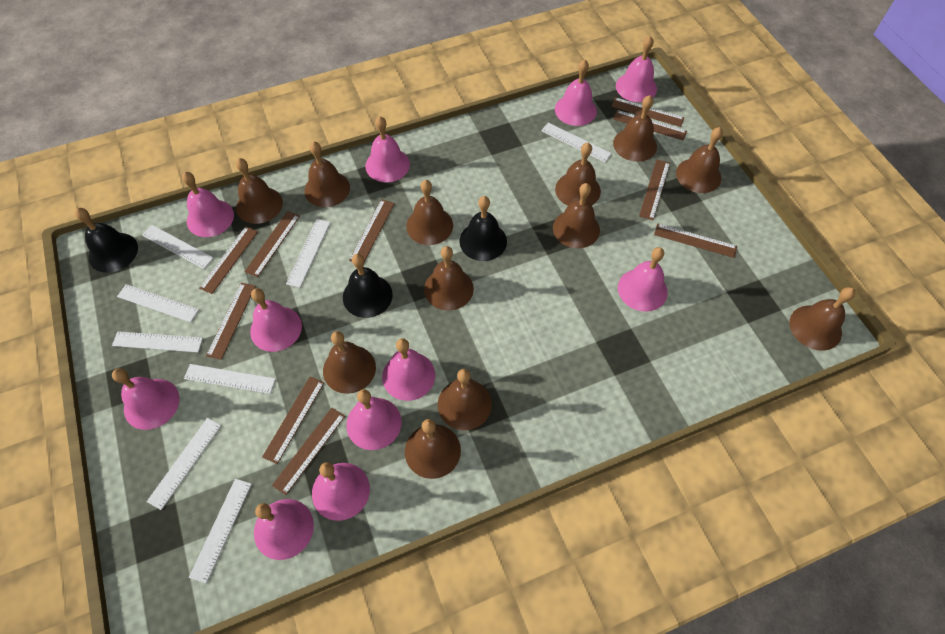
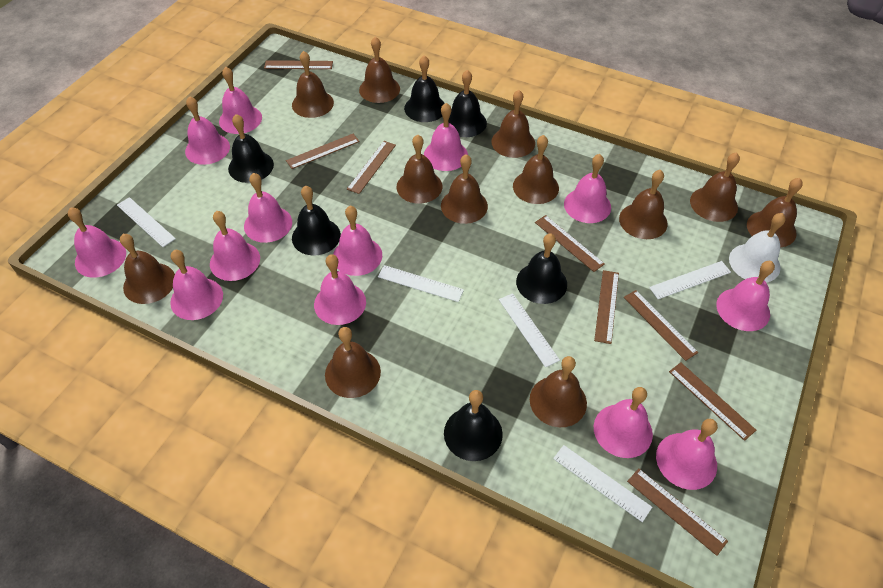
black bell: [75,208,138,273] [343,254,393,318] [459,196,507,261] = 3 -> [228,114,274,183] [292,186,341,255] [404,55,445,122] [444,390,503,461] [449,70,487,137] [516,234,567,304] = 6
brown ruler: [199,226,258,294] [206,283,256,360] [245,211,300,277] [262,377,324,464] [272,408,345,495] [349,199,395,262] [611,97,684,127] [613,110,687,141] [639,160,670,220] [654,223,737,258] = 10 -> [264,60,333,69] [286,134,360,169] [347,141,396,194] [535,215,605,272] [594,270,619,344] [624,290,698,361] [627,468,728,556] [669,362,756,441] = 8
pink bell: [112,368,179,430] [182,172,234,237] [250,288,302,352] [254,499,314,560] [312,462,370,521] [346,389,402,450] [365,116,410,182] [382,338,435,401] [555,59,597,126] [616,36,657,102] [618,247,668,312] = 11 -> [68,207,126,278] [170,250,223,320] [185,96,230,165] [210,211,260,281] [219,67,262,134] [244,173,292,243] [314,254,366,325] [333,206,382,276] [424,103,468,171] [564,154,611,223] [594,387,653,458] [656,419,718,490] [716,261,775,331] = 13
white bell: none = 0 -> [729,213,786,283] = 1
white ruler: [112,331,203,353] [117,284,199,322] [142,225,214,269] [147,418,221,510] [184,364,276,394] [189,479,252,583] [286,219,330,288] [541,122,612,162] = 8 -> [117,197,176,247] [378,265,464,302] [499,293,560,367] [553,445,652,522] [649,261,731,299] = 5

